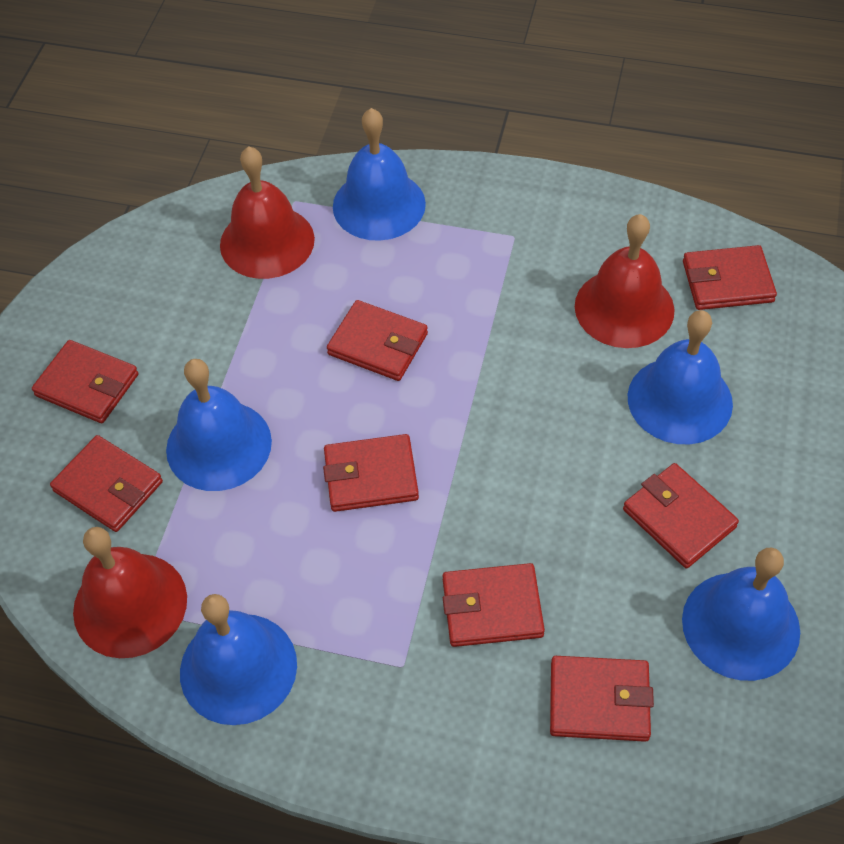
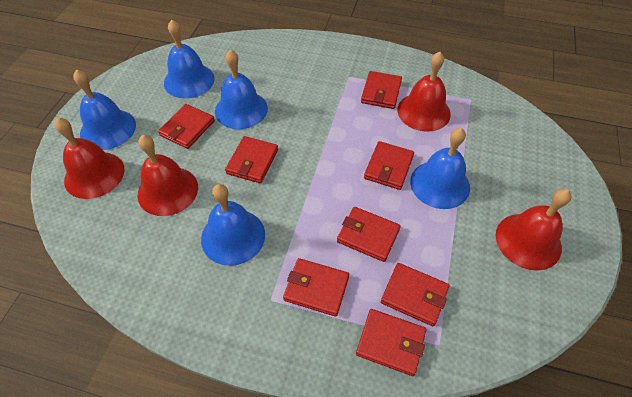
red bell: [73,527,187,658] [220,146,315,279] [575,214,675,348] = 3 -> [55,118,124,199] [138,135,198,216] [397,52,451,132] [496,189,572,271] = 4

